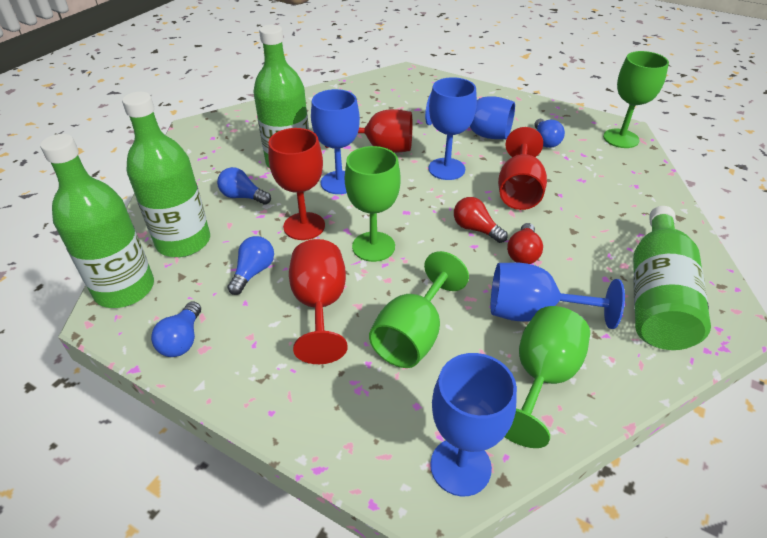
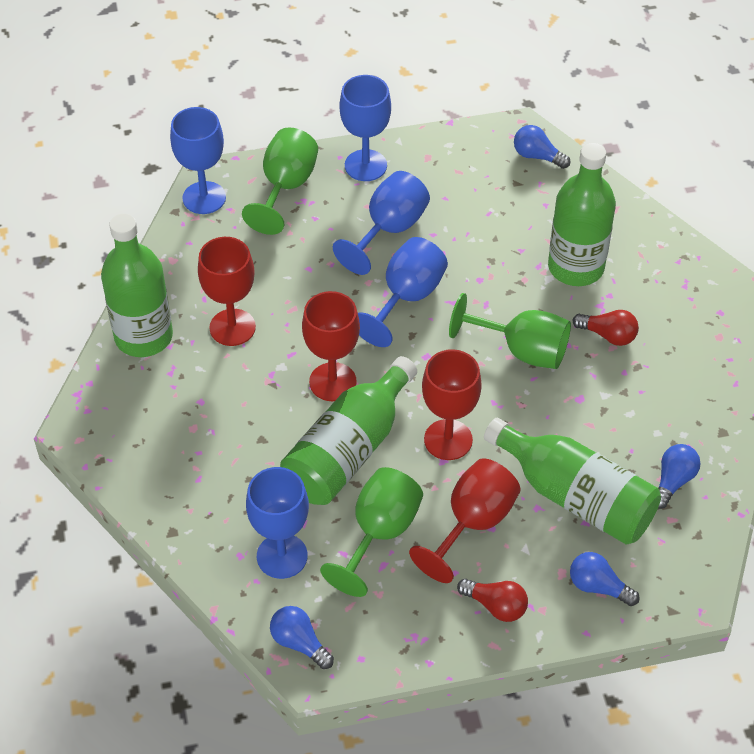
green goblet: [345,146,400,262] [369,251,469,368] [505,306,590,448] [603,51,669,148] = 4 -> [242,127,318,235] [320,467,423,597] [449,293,571,369] = 3

